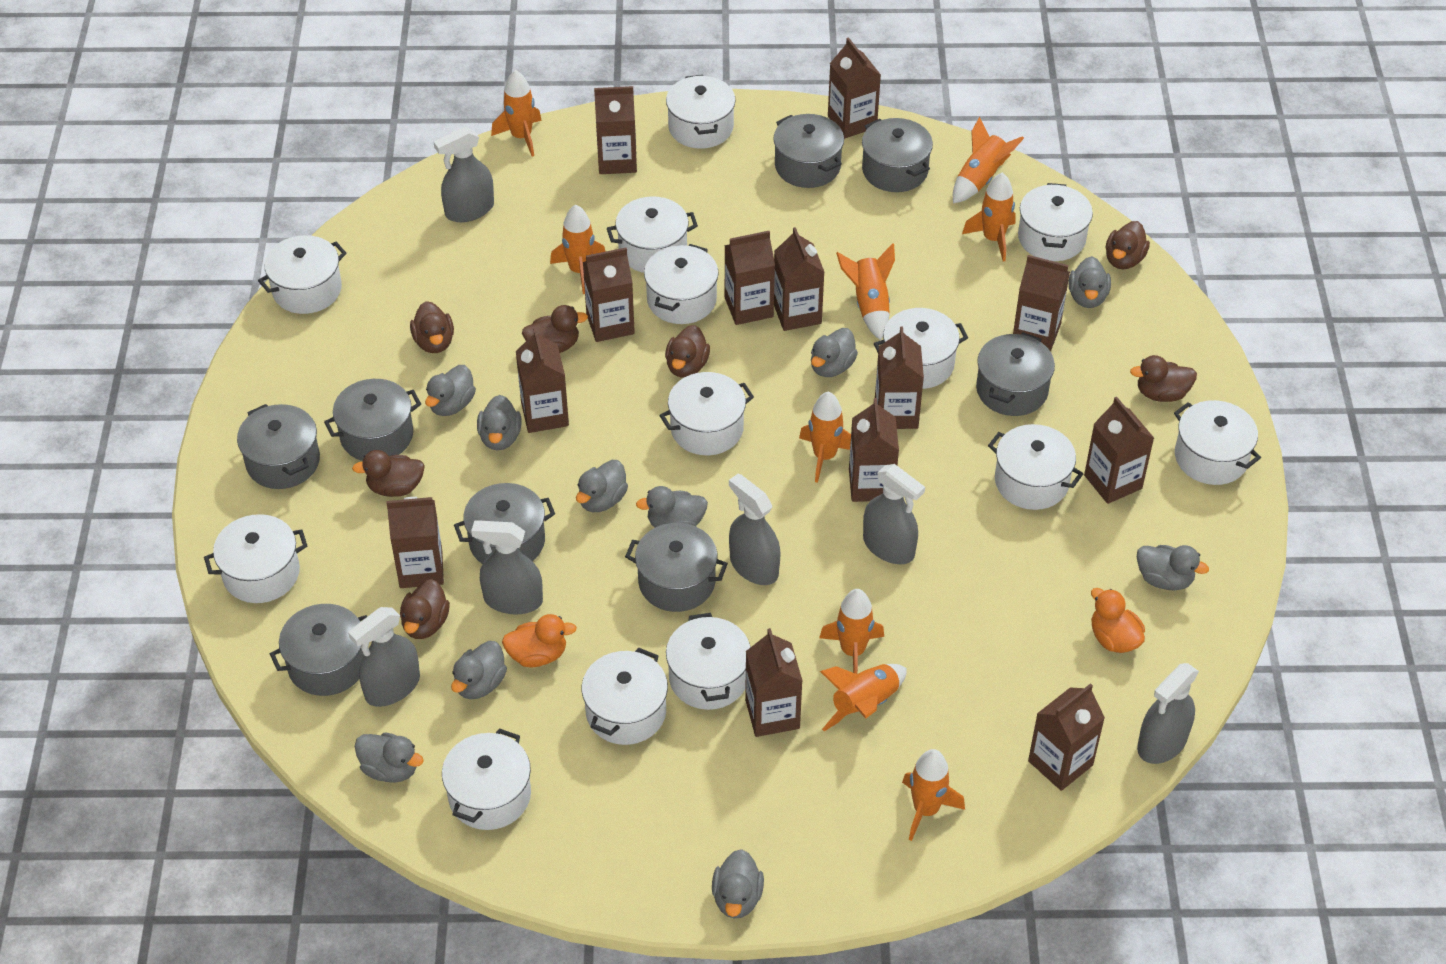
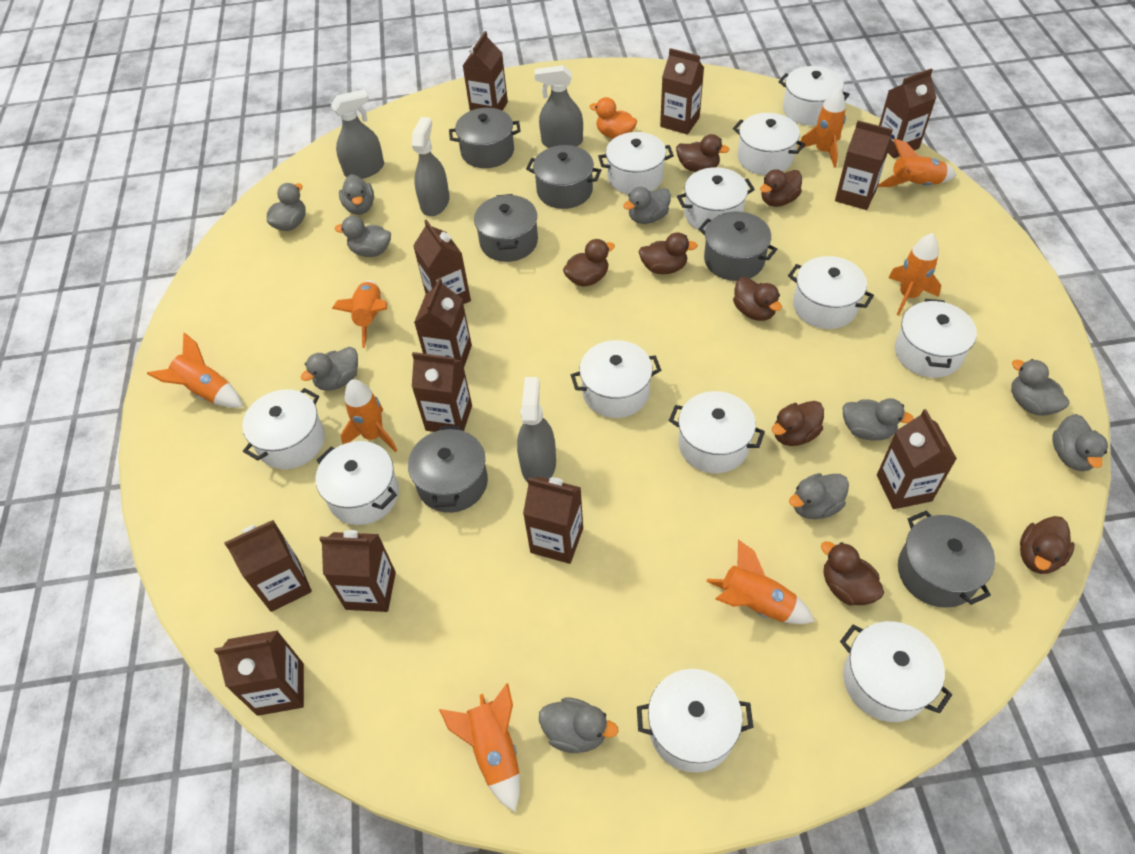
brown carton: [386,497,444,588] [516,328,569,433] [583,248,635,342] [594,86,637,174] [724,231,775,325] [745,628,802,737] [774,227,824,331] [828,37,881,138] [849,398,899,502] [875,327,924,429] [1013,255,1070,351] [1028,683,1105,791] [1084,397,1154,504] = 13 -> [214,630,304,716] [224,520,312,612] [319,530,396,612] [412,352,472,432] [413,219,471,304] [414,278,472,366] [463,31,508,111] [523,476,583,564] [660,48,704,134] [835,120,893,210] [877,409,957,509] [879,68,937,158] = 12
brown duck: [352,450,425,497] [400,579,450,639] [410,301,454,353] [522,305,588,353] [665,325,710,378] [1106,221,1150,269] [1130,355,1197,402] = 7 -> [563,239,615,287] [639,232,698,274] [676,134,729,172] [733,277,782,321] [760,169,802,207] [772,401,824,446] [821,541,884,606] [1020,516,1075,574] = 8
grey pot: [237,404,320,489] [270,604,367,696] [324,379,421,461] [454,483,555,564] [625,523,728,612] [774,114,844,188] [862,118,933,192] [976,333,1055,416] = 8 -> [408,425,488,513] [449,108,521,168] [474,194,538,262] [526,145,601,209] [699,212,777,281] [898,510,995,608] = 6
grey spray bottle: [348,607,420,707] [434,127,494,222] [471,520,543,615] [729,473,781,585] [863,464,925,564] [1137,663,1199,764] = 6 -> [331,89,384,179] [412,117,450,216] [517,377,556,482] [535,65,583,148] = 4
orange duck: [502,614,577,668] [1091,588,1145,653] = 2 -> [590,97,637,139] = 1
orange rocket: [491,70,542,156] [550,205,605,294] [799,391,851,483] [819,589,884,674] [820,664,907,731] [836,243,895,340] [902,749,965,841] [953,117,1024,204] [962,173,1016,261] = 9 -> [147,333,243,408] [332,280,387,348] [341,379,397,452] [439,683,520,812] [706,540,815,624] [798,87,846,168] [878,139,956,187] [888,233,941,316] = 8
white pot: [204,514,307,603] [258,235,347,314] [442,728,531,830] [582,648,668,745] [607,196,698,273] [644,244,719,324] [659,372,754,455] [666,75,736,149] [666,613,751,710] [874,308,968,389] [988,424,1083,510] [1018,183,1093,261] [1174,400,1261,485] = 13 -> [242,388,325,469] [316,441,399,525] [571,340,661,418] [598,132,674,194] [637,669,754,773] [669,391,765,473] [677,167,755,230] [733,113,805,175] [778,66,850,125] [788,256,874,329] [840,621,952,722] [895,299,977,378] = 12

